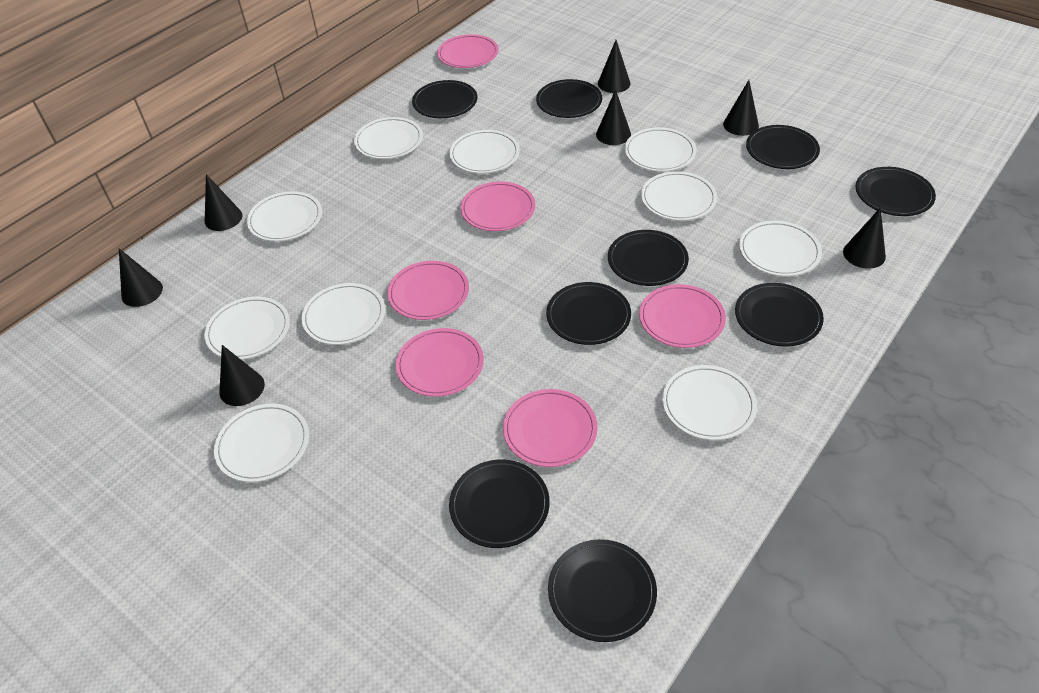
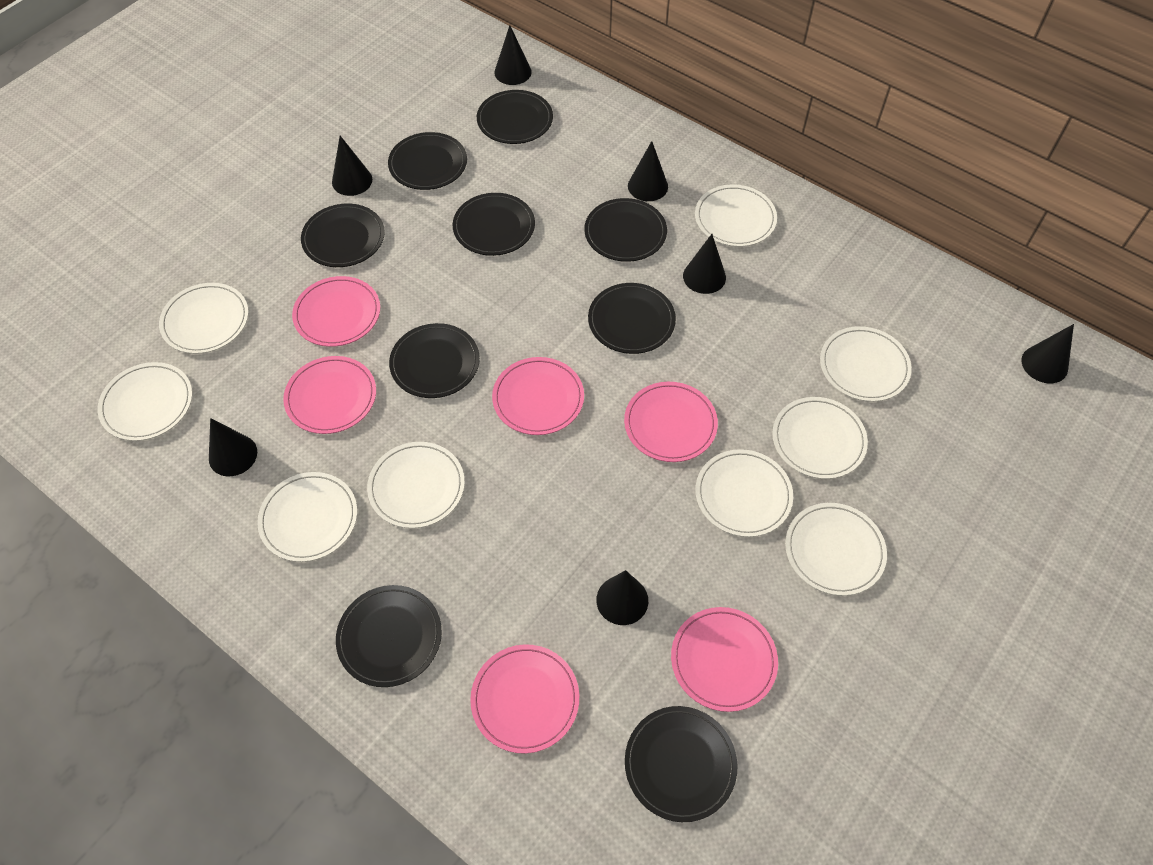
white plate: [204,297,290,360] [214,404,309,482] [247,191,322,242] [301,283,385,345] [354,117,423,159] [449,130,520,174] [625,127,696,172] [641,171,717,221] [662,365,757,440] [739,221,822,276] = 10 -> [98,362,192,441] [159,283,249,354] [257,472,357,562] [367,442,465,528] [695,185,777,247] [696,449,793,537] [772,397,868,479] [785,503,887,596] [820,326,912,402] = 9

